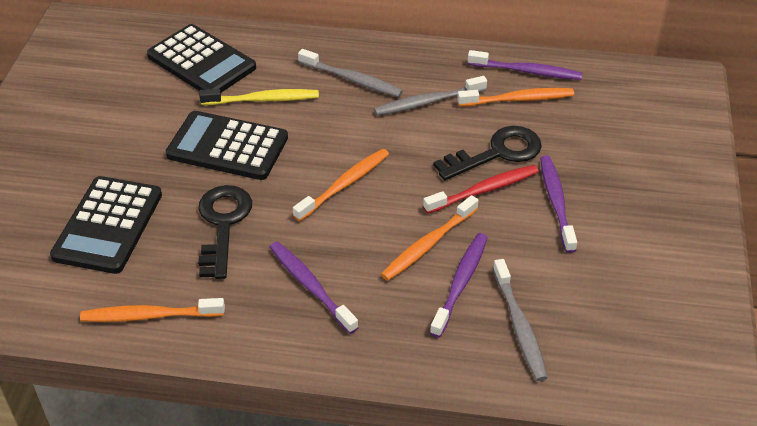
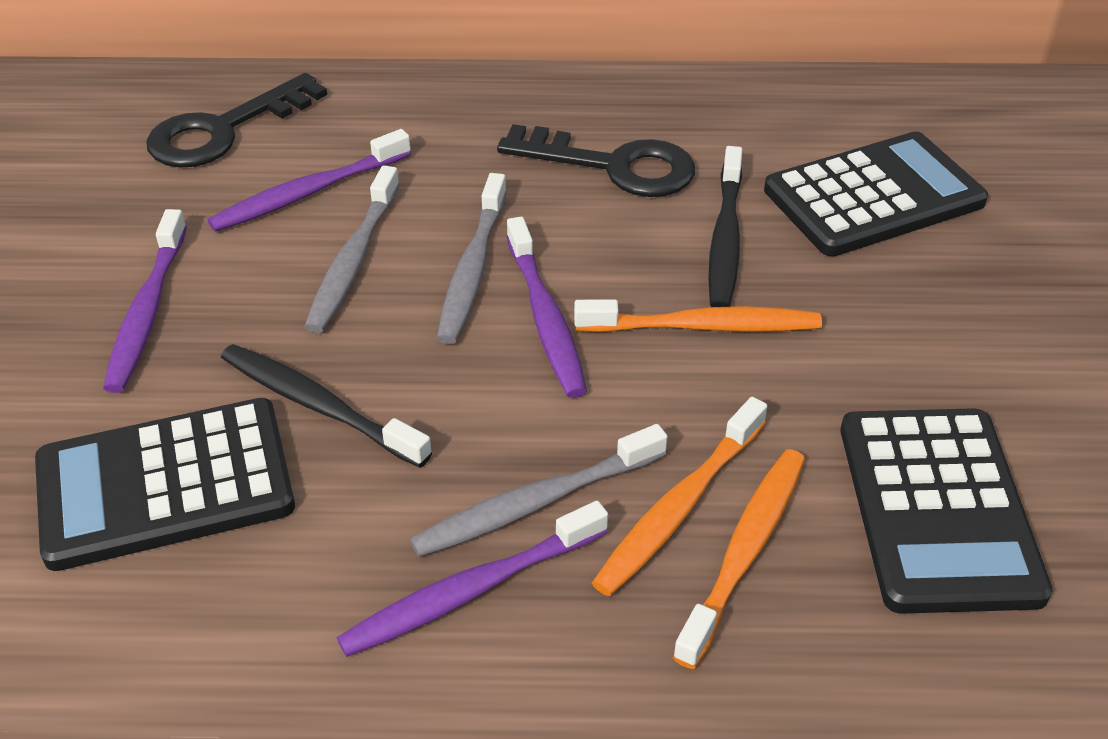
black toothbrush: none = 0 -> [221,344,432,468] [708,146,743,307] = 2
orange toothbrush: [80,298,225,322] [293,149,389,221] [381,195,478,281] [457,88,574,106] = 4 -> [574,299,822,332] [592,397,767,596] [673,449,805,669] = 3
red toothbrush: [423,165,539,214] = 1 -> none = 0
yellow toothbrush: [199,89,319,105] = 1 -> none = 0

